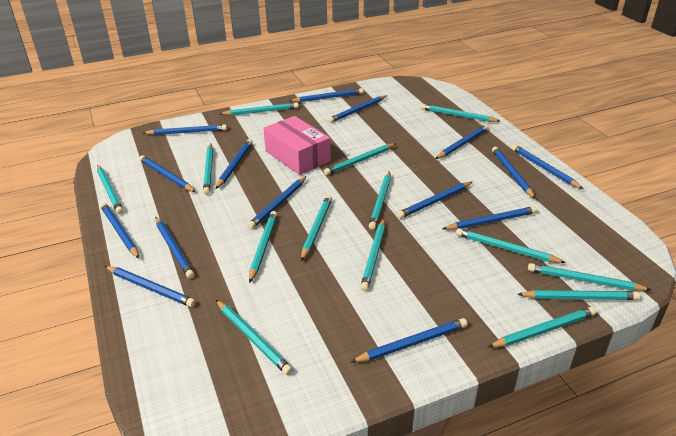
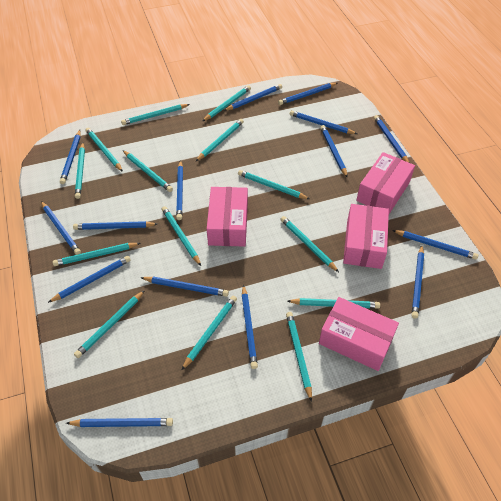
pink box: [263,116,331,175] = 1 -> [207,187,248,247] [319,297,399,371] [343,204,389,269] [356,152,415,214] = 4

